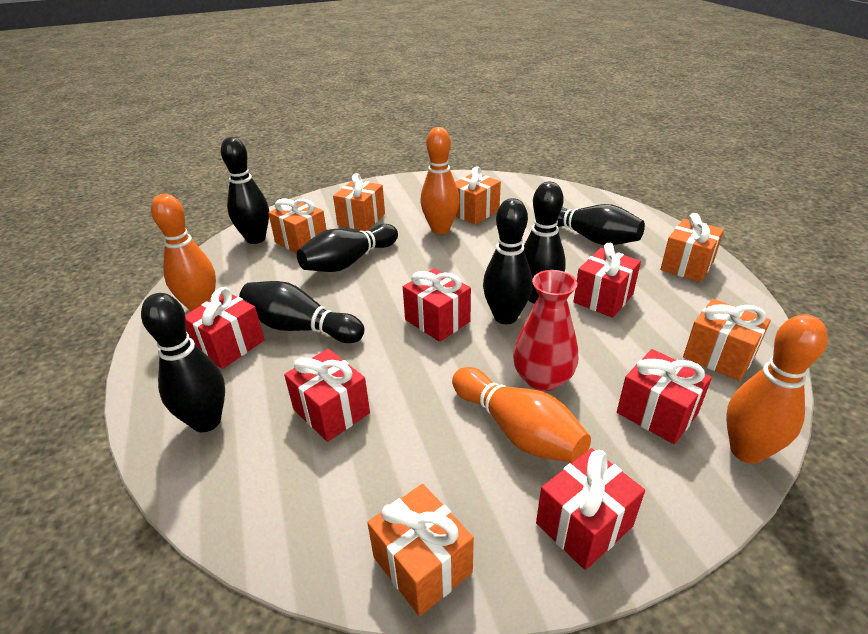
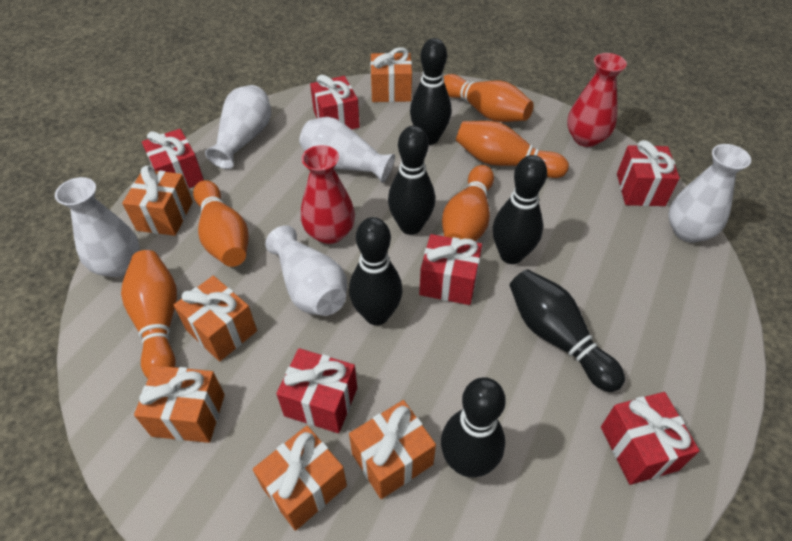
black bowling pin: [141,293,225,432] [221,137,269,244] [239,281,365,343] [297,224,398,272] [483,198,533,324] [524,182,566,304] [557,204,645,245] = 7 -> [349,217,403,325] [388,126,435,235] [410,38,451,145] [441,377,506,477] [493,155,547,264] [509,269,625,392] = 6
orange bowling pin: [151,194,216,312] [420,127,460,234] [452,367,591,463] [726,314,828,464] = 4 -> [121,250,177,379] [193,180,249,267] [442,165,494,241] [443,74,534,122] [456,121,569,178] = 5
red vase: [513,270,578,391] = 1 -> [301,145,355,244] [567,53,627,147] = 2
white vase: none = 0 -> [55,177,140,277] [205,85,271,169] [265,225,347,316] [299,117,395,183] [668,144,751,243] = 5

